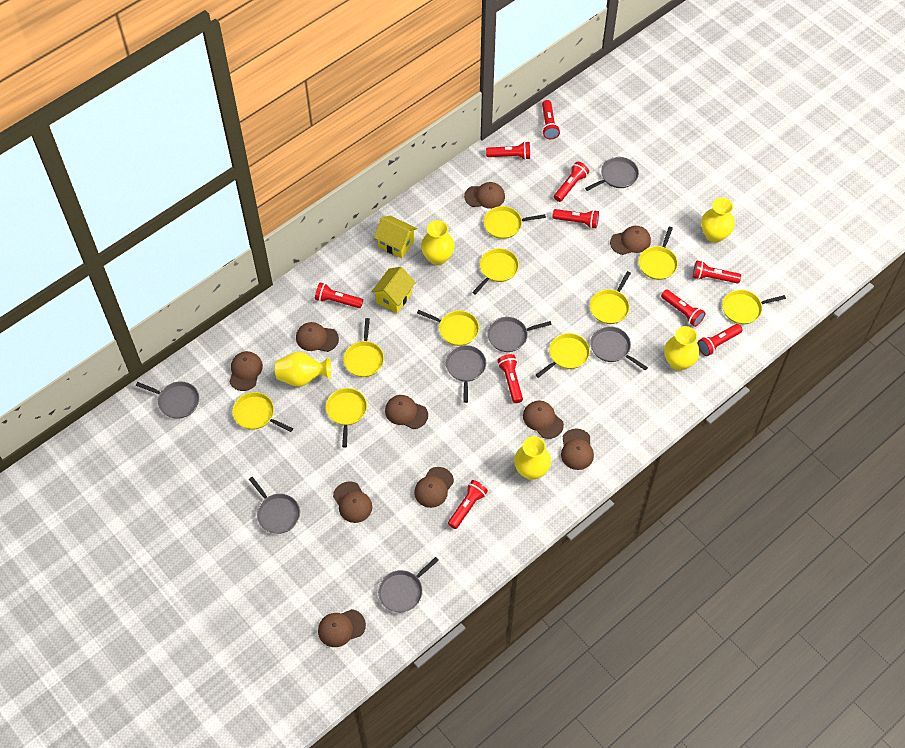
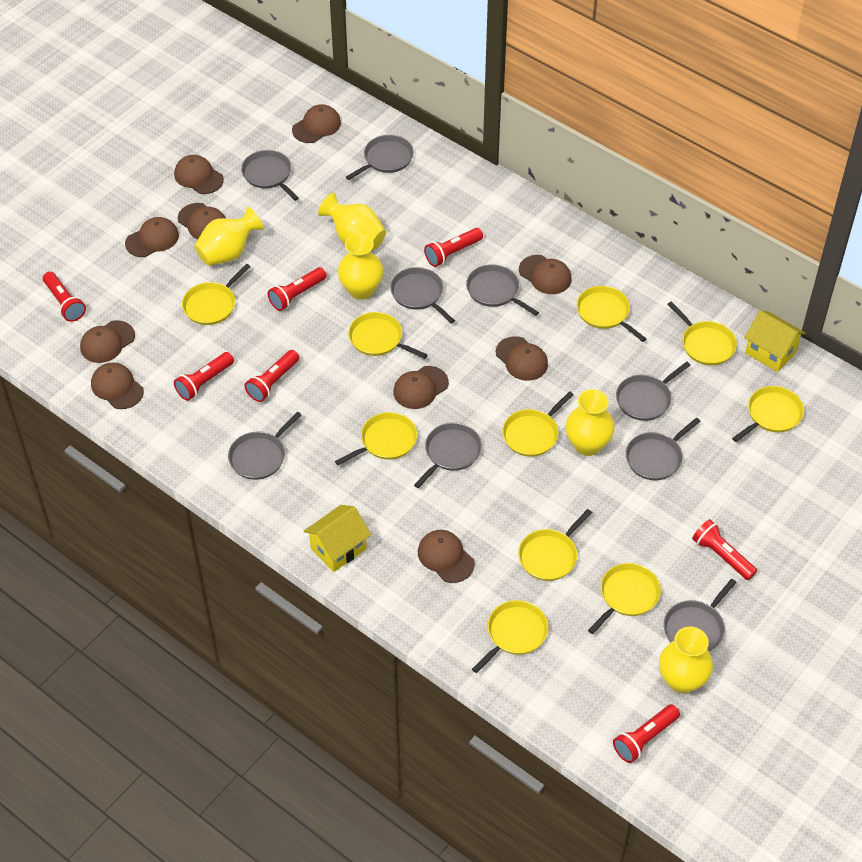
grey pan: [136,381,199,419] [249,477,300,534] [378,557,439,612] [446,345,486,403] [487,317,552,352] [585,157,639,191] [590,326,648,371] = 7 -> [228,412,301,480] [241,150,299,201] [346,135,414,180] [390,267,455,323] [414,423,482,488] [466,264,539,316] [616,362,691,421] [626,417,701,480] [664,579,737,652] = 9
red flashlight: [315,282,363,308] [448,480,488,529] [486,141,530,160] [497,354,523,403] [542,100,560,139] [553,209,599,229] [554,162,589,202] [661,290,706,327] [693,261,741,284] [698,324,743,356] = 10 -> [43,272,86,322] [174,352,234,401] [245,350,299,402] [268,267,327,311] [424,228,483,267] [613,704,680,763] [692,519,757,580] = 7

